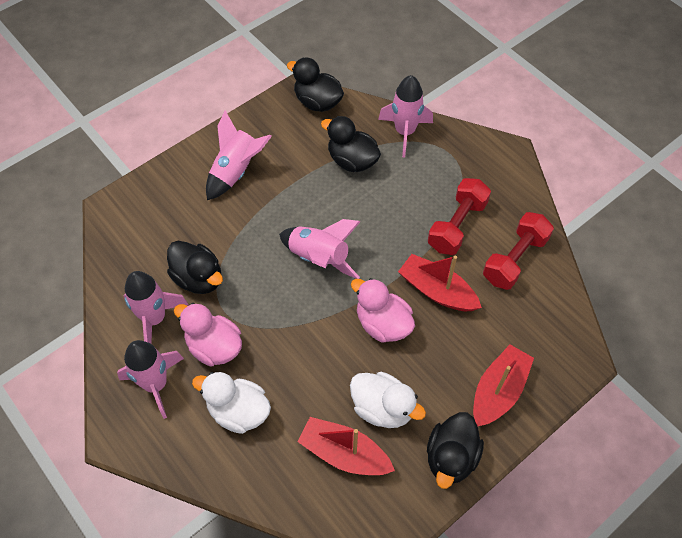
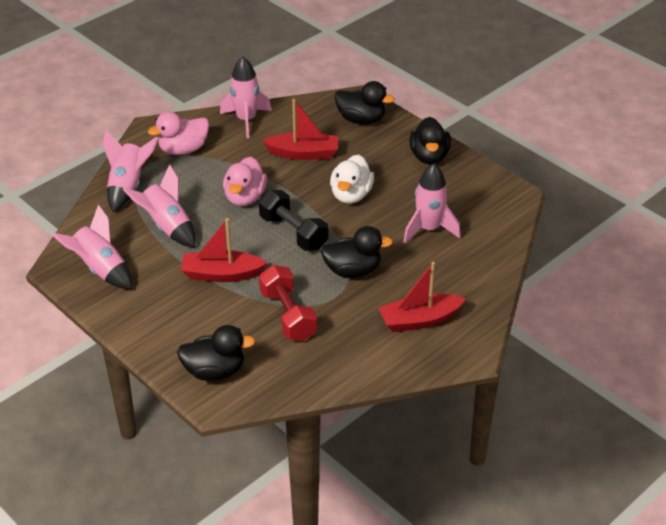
black dumbbell: none = 0 -> [259,190,328,251] = 1
red dumbbell: [428,178,491,255] [483,212,554,290] = 2 -> [259,265,317,341] = 1
white duck: [192,372,271,434] [350,372,426,428] = 2 -> [330,154,374,204] = 1

